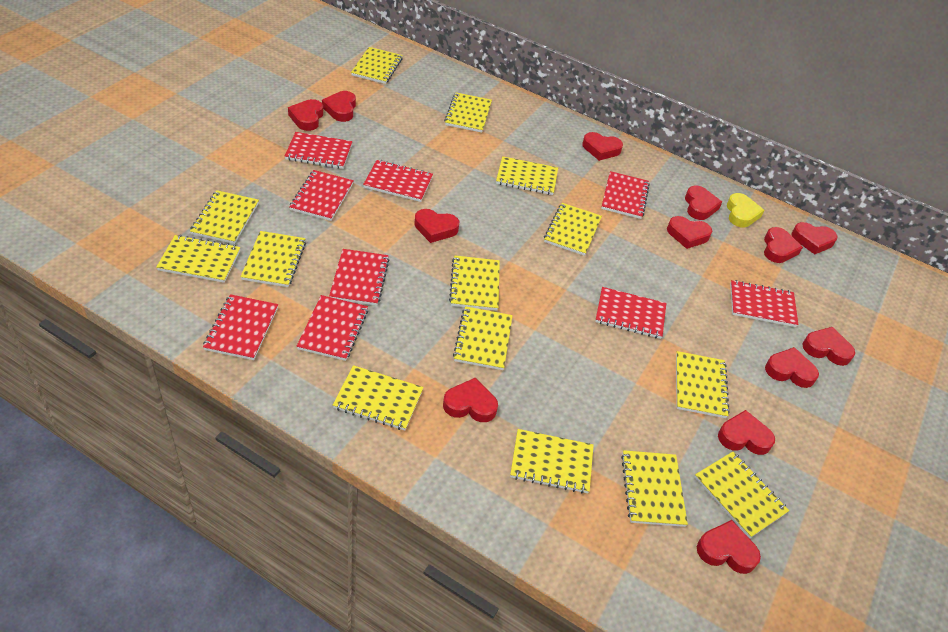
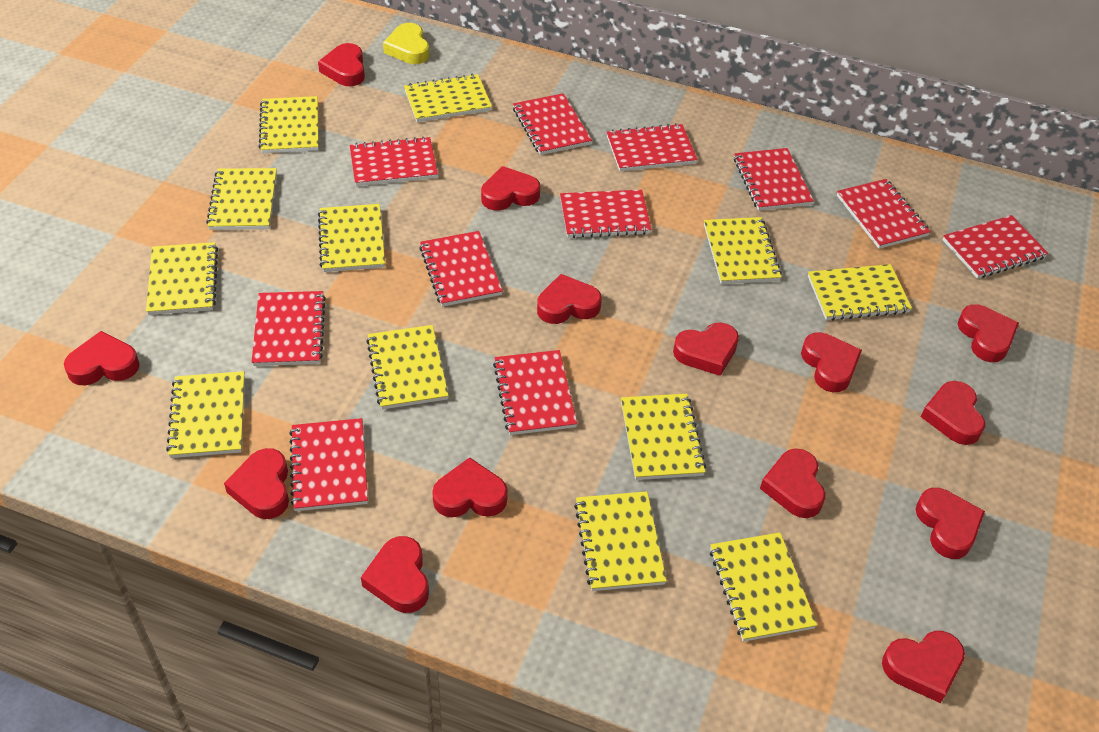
red heart: [288,99,323,131] [322,91,356,122] [414,209,459,243] [443,378,498,422] [582,132,623,161] [667,216,712,249] [685,186,722,220] [697,520,761,574] [718,410,775,455] [764,227,803,263] [765,347,819,388] [791,222,838,254] [802,327,855,366] = 13 -> [64,331,140,385] [224,448,289,519] [318,43,365,86] [361,536,429,613] [432,457,508,517] [481,166,540,211] [537,274,602,324] [673,323,739,376] [760,448,825,518] [801,332,862,392] [882,631,965,703] [916,488,985,559] [921,381,985,445] [958,304,1019,362] = 14
red notebook: [203,294,278,360] [285,132,352,169] [289,170,354,221] [297,295,368,361] [329,249,390,306] [363,160,433,202] [595,287,666,339] [601,171,650,219] [730,280,799,327] = 9 -> [252,291,326,366] [289,418,368,511] [350,136,438,186] [419,231,503,307] [493,350,577,435] [513,93,592,155] [560,190,652,238] [607,123,697,171] [734,148,814,211] [837,179,931,249] [943,215,1048,278] = 11
yellow notebook: [156,235,241,283] [190,190,259,244] [240,231,306,287] [333,365,423,431] [351,47,403,84] [444,92,492,133] [449,256,500,311] [453,306,513,370] [496,156,558,195] [510,429,594,493] [544,203,602,256] [621,450,688,527] [676,351,730,418] [694,452,789,538] = 14 -> [146,242,218,315] [166,371,245,458] [206,168,277,230] [259,96,319,153] [318,204,385,272] [366,325,449,409] [404,74,492,122] [574,491,667,591] [621,394,706,480] [704,217,782,284] [710,533,817,642] [808,264,912,321] = 12

